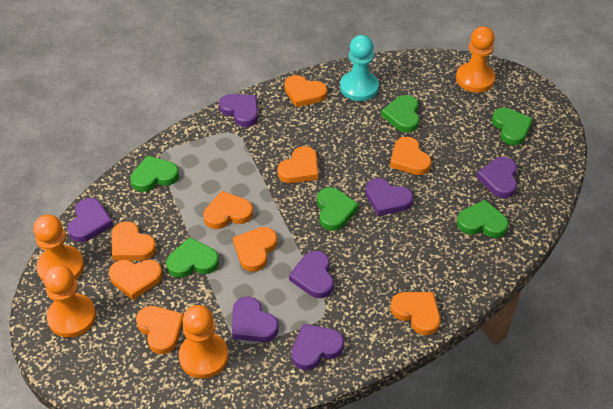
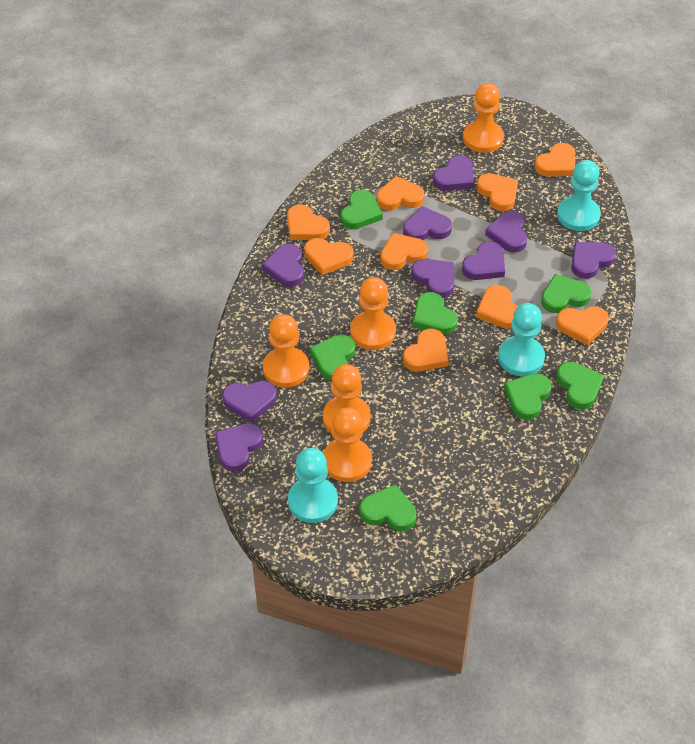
green heart: [130,156,179,192] [166,237,219,278] [317,187,359,231] [381,95,419,133] [457,200,509,238] [492,108,533,146] = 6 -> [310,335,355,380] [341,190,383,229] [360,484,416,531] [413,292,457,334] [504,373,552,420] [541,274,591,313] [556,362,604,409] = 7
orange pawn: [33,215,84,282] [44,265,96,338] [179,305,228,378] [456,26,495,92] = 4 -> [263,314,309,388] [323,364,371,434] [323,408,372,482] [350,277,396,350] [463,83,504,153] = 5
purple heart: [68,198,113,242] [219,94,258,127] [232,297,279,342] [289,251,334,298] [291,324,344,370] [365,178,413,216] [476,157,517,198] = 7 -> [215,423,263,472] [222,381,277,423] [262,244,304,287] [403,206,452,240] [411,259,454,298] [433,155,474,191] [462,242,505,280] [485,211,527,252] [571,242,616,279] = 9
turquoise pawn: [340,35,379,101] = 1 -> [288,448,338,523] [498,303,545,376] [557,160,601,231] = 3

